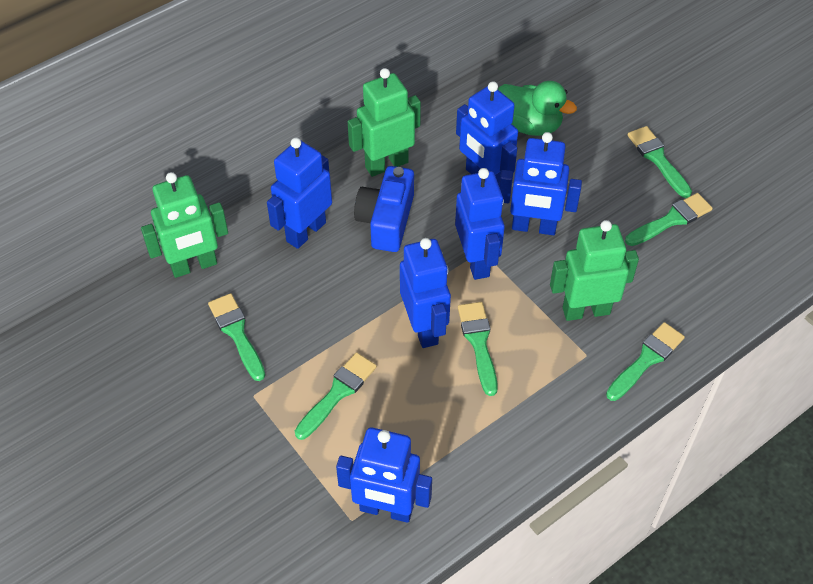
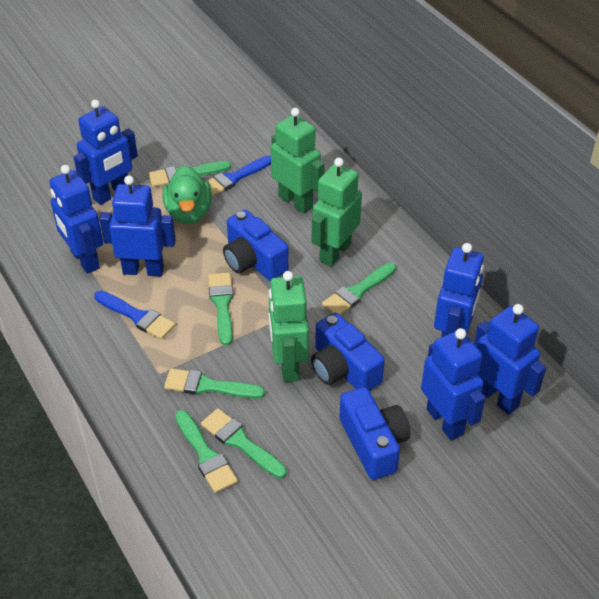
blue brush: none = 0 -> [94,291,175,340] [204,156,271,197] = 2
blue camera: [354,166,414,252] = 1 -> [223,210,289,281] [311,313,385,391] [339,387,410,480] = 3

